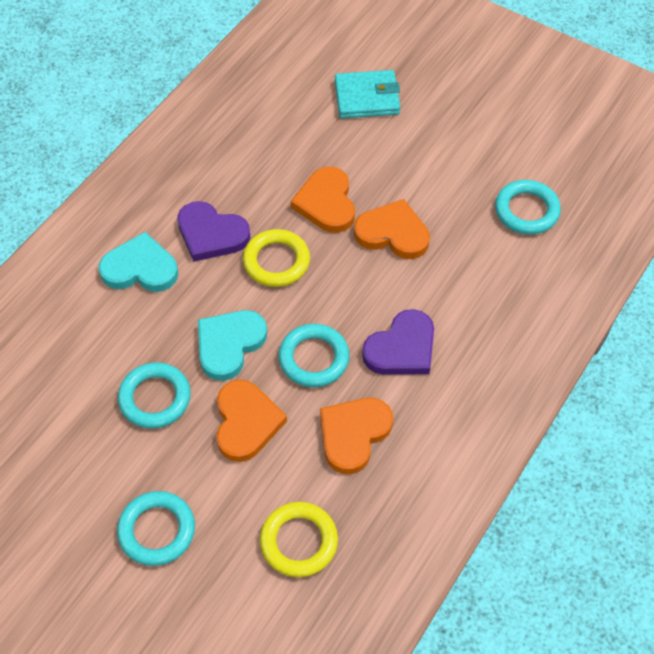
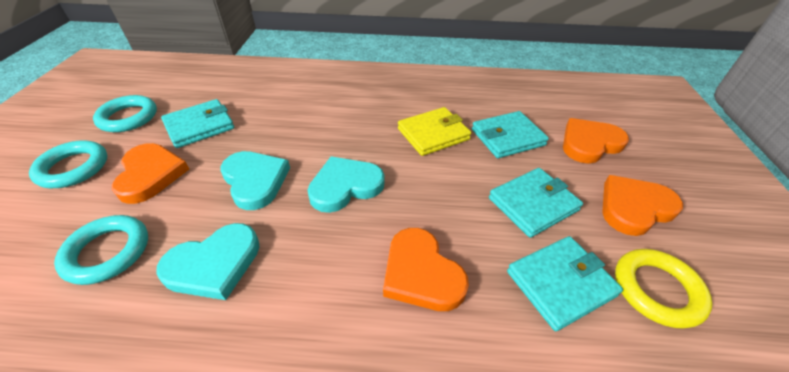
purple heart: [177,201,250,262] [362,309,434,375] = 2 -> none = 0
turquoise heart: [99,232,178,292] [198,310,267,381] = 2 -> [156,223,260,300] [220,151,290,210] [308,156,385,213] = 3
turquoise ring: [117,491,195,566] [118,362,191,429] [279,324,350,387] [495,180,561,235] = 4 -> [29,140,107,188] [54,215,148,285] [93,95,157,132] = 3
turquoise wallet: [335,70,401,119] = 1 -> [161,99,234,148] [472,111,549,158] [489,168,583,238] [507,236,623,331] = 4
yellow ring: [243,229,310,287] [260,502,338,577] = 2 -> [615,249,713,329] = 1
yellow wallet: none = 0 -> [398,107,471,156] = 1

